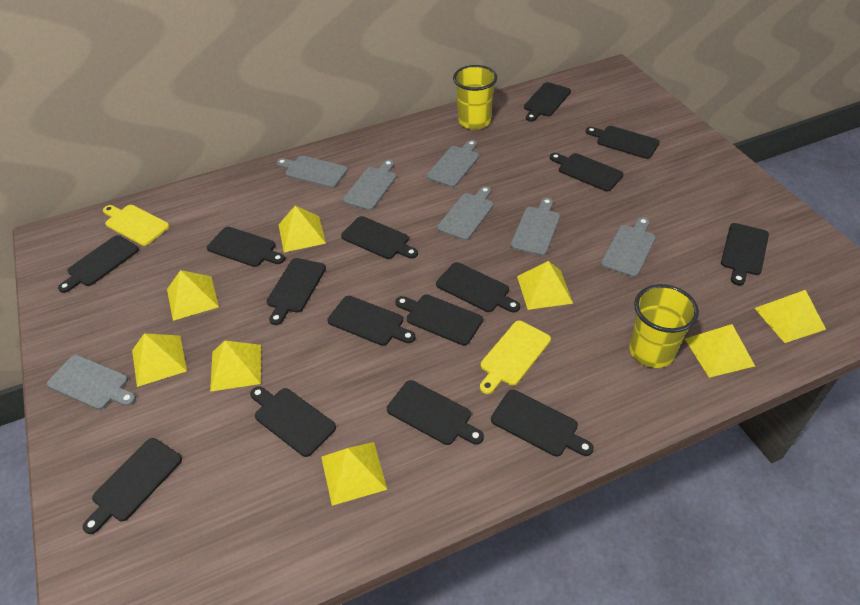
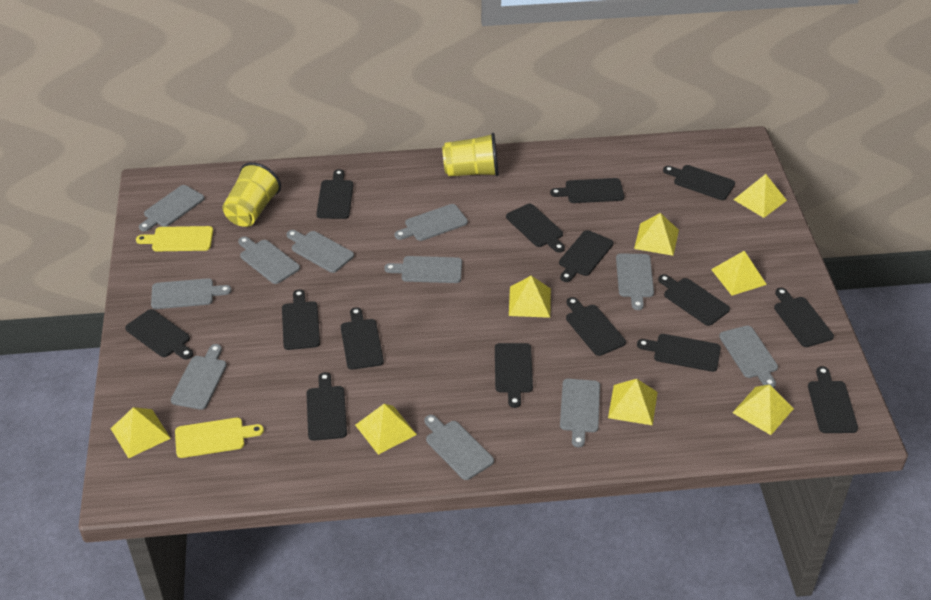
grey cutting board: [47,355,136,410] [276,156,348,188] [343,160,397,210] [427,140,479,187] [437,186,494,240] [511,198,560,256] [601,217,656,277] = 7 -> [139,185,205,232] [151,278,232,309] [171,344,227,410] [238,237,300,284] [287,230,354,273] [384,256,462,283] [394,204,468,241] [424,415,494,480] [560,379,600,447] [616,254,654,310] [719,326,778,388] = 11

